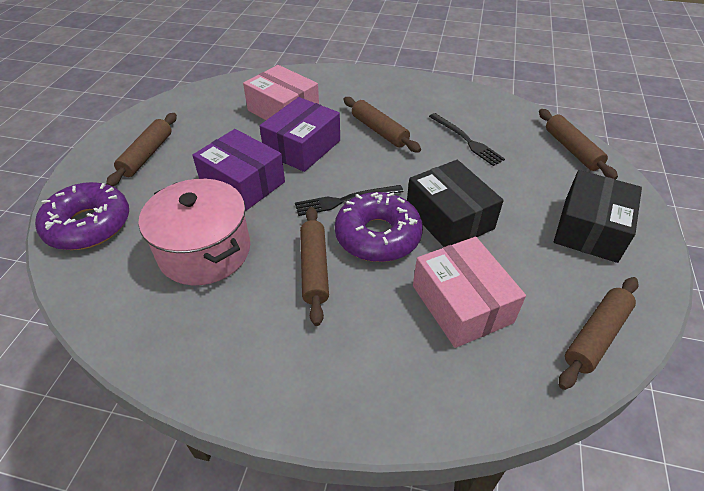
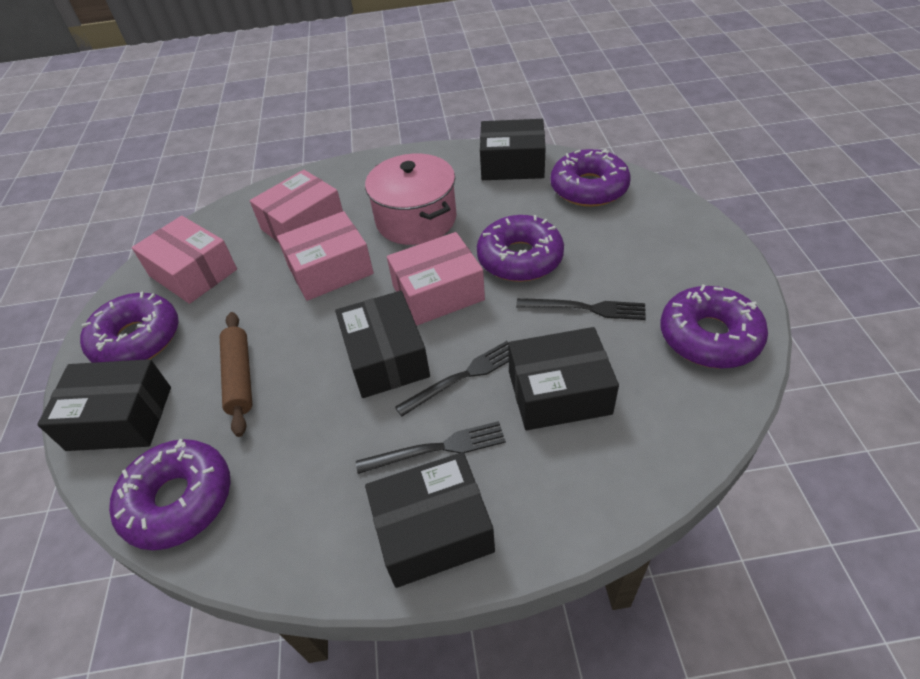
black box: [407,160,504,247] [554,170,642,263] = 2 -> [37,359,171,451] [335,291,430,398] [365,452,495,588] [480,119,546,180] [508,327,619,430] = 5
black fork: [295,185,404,216] [429,113,505,166] = 2 -> [356,421,506,474] [395,341,509,417] [516,298,646,320] = 3
brown rolling pin: [106,113,177,186] [300,207,329,326] [343,97,421,152] [539,109,618,180] [559,277,639,390] = 5 -> [220,312,252,437] = 1
pink box: [243,65,319,120] [413,237,526,348] = 2 -> [132,216,237,304] [250,170,343,243] [277,211,374,301] [387,232,485,326] = 4
purple box: [192,129,285,211] [259,97,340,172] = 2 -> none = 0
purple donut: [35,182,129,250] [335,192,423,262] = 2 -> [80,292,179,363] [109,439,231,550] [477,215,564,282] [550,149,631,207] [661,284,768,369] = 5

